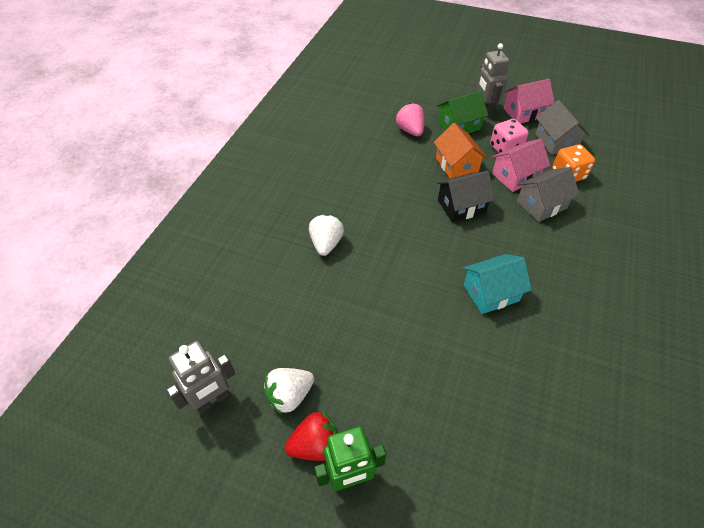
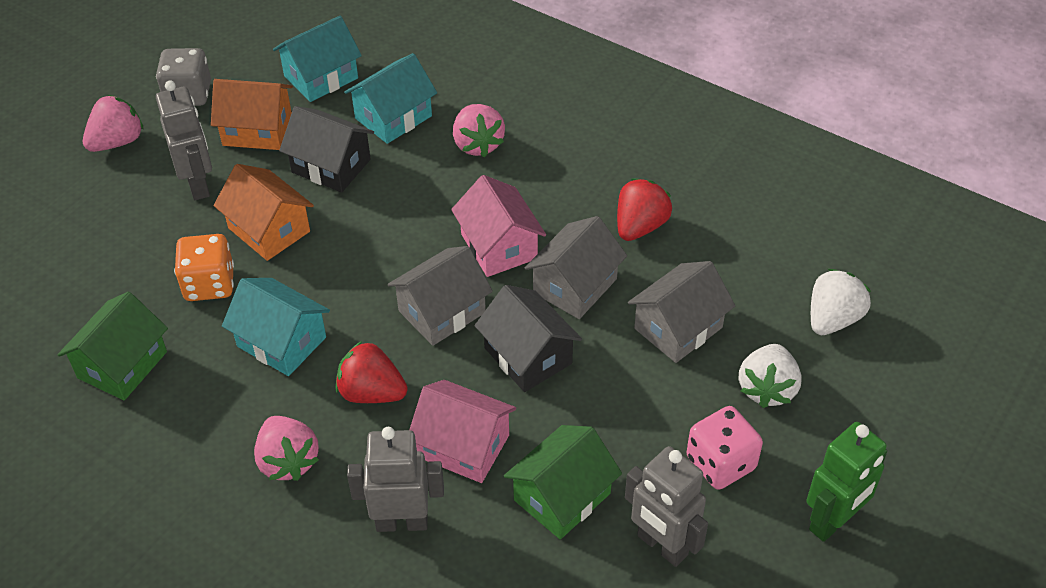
black house: [437,171,495,222] = 1 -> [279,106,374,193] [474,285,582,392] = 2
green house: [437,90,488,134] = 1 -> [58,292,168,400] [504,425,622,539] = 2
grey dice: none = 0 -> [156,48,211,106] = 1
grey house: [517,167,580,222] [535,100,589,155] = 2 -> [388,246,493,346] [524,216,627,319] [628,261,735,363] = 3
grey robot: [166,341,235,414] [476,43,509,117] = 2 -> [156,80,212,200] [347,427,444,532] [625,446,708,567] = 3
orange house: [434,123,487,179] = 1 -> [211,79,293,150] [214,164,314,261] = 2
pink strawberry: [396,103,424,136] = 1 -> [83,95,144,152] [254,416,319,481] [453,104,505,157] = 3
red strawberry: [285,411,338,461] = 1 -> [336,341,408,403] [617,179,672,241] = 2
turquoise house: [463,254,532,314] = 1 -> [222,278,330,376] [273,16,362,102] [344,53,437,144] = 3

